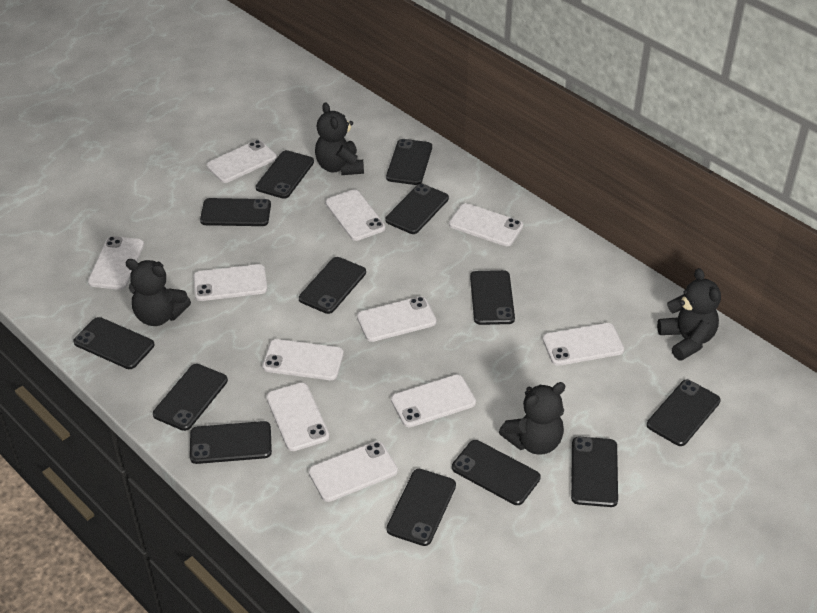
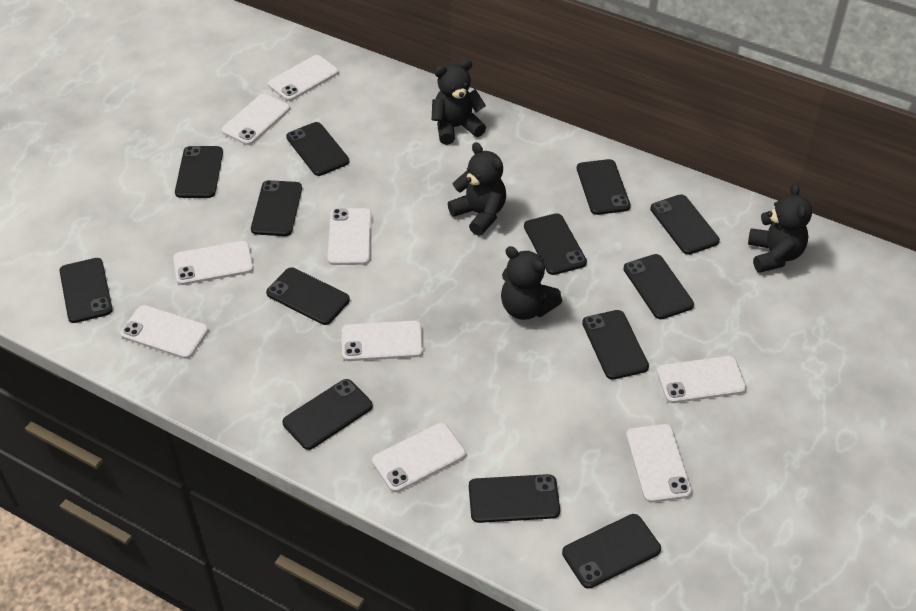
white phone: [88,236,144,290] [193,264,267,301] [207,140,277,183] [262,339,344,380] [266,383,329,451] [309,441,398,502] [325,189,386,241] [357,296,437,342] [391,375,476,427] [449,203,523,246] [543,323,624,366] = 11 -> [121,305,208,359] [173,241,254,285] [221,94,290,145] [268,55,339,101] [328,208,372,265] [342,320,423,361] [372,423,466,492] [626,424,692,503] [657,356,746,403] = 9

